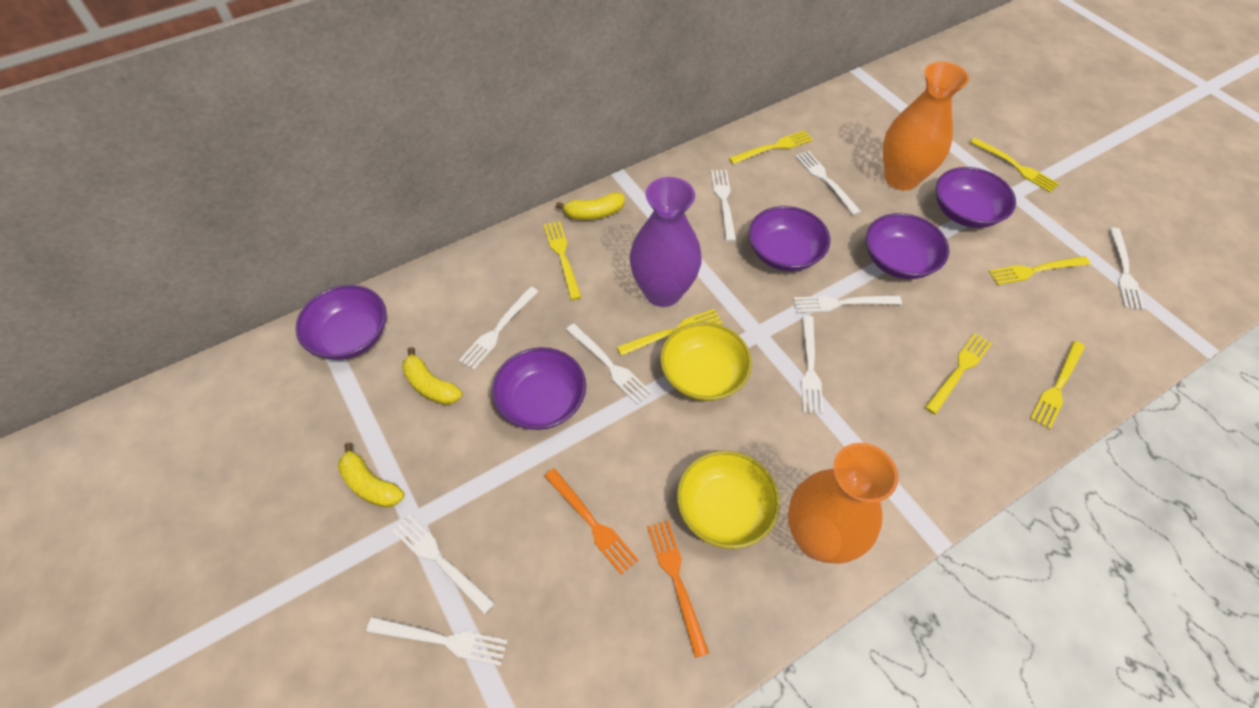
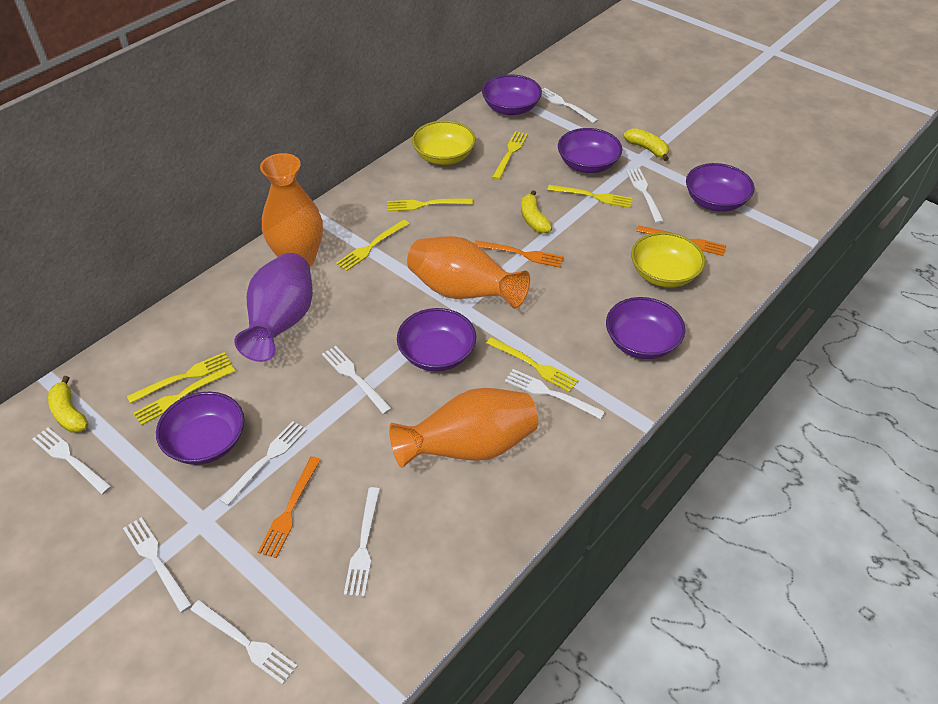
orange fork: [544,468,639,575] [647,521,709,658] = 2 -> [258,456,321,558] [474,240,564,268] [636,225,727,256] = 3
orange vase: [788,443,898,564] [883,62,969,191] = 2 -> [260,153,323,267] [389,388,538,468] [407,236,530,309] = 3
purple bowl: [295,285,387,360] [492,347,586,430] [748,206,830,271] [866,213,949,279] [936,167,1016,228] = 5 -> [156,391,244,465] [397,308,476,371] [482,74,542,115] [558,128,622,173] [606,297,685,359] [686,163,754,212] = 6

